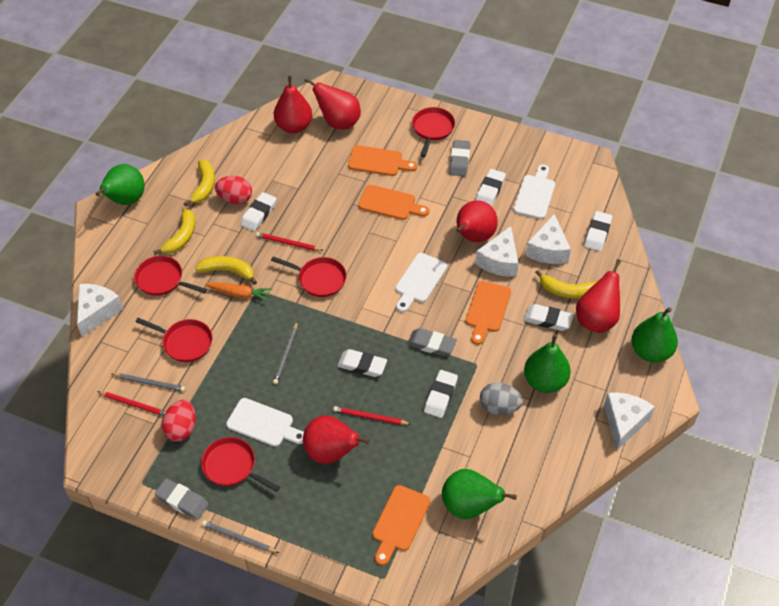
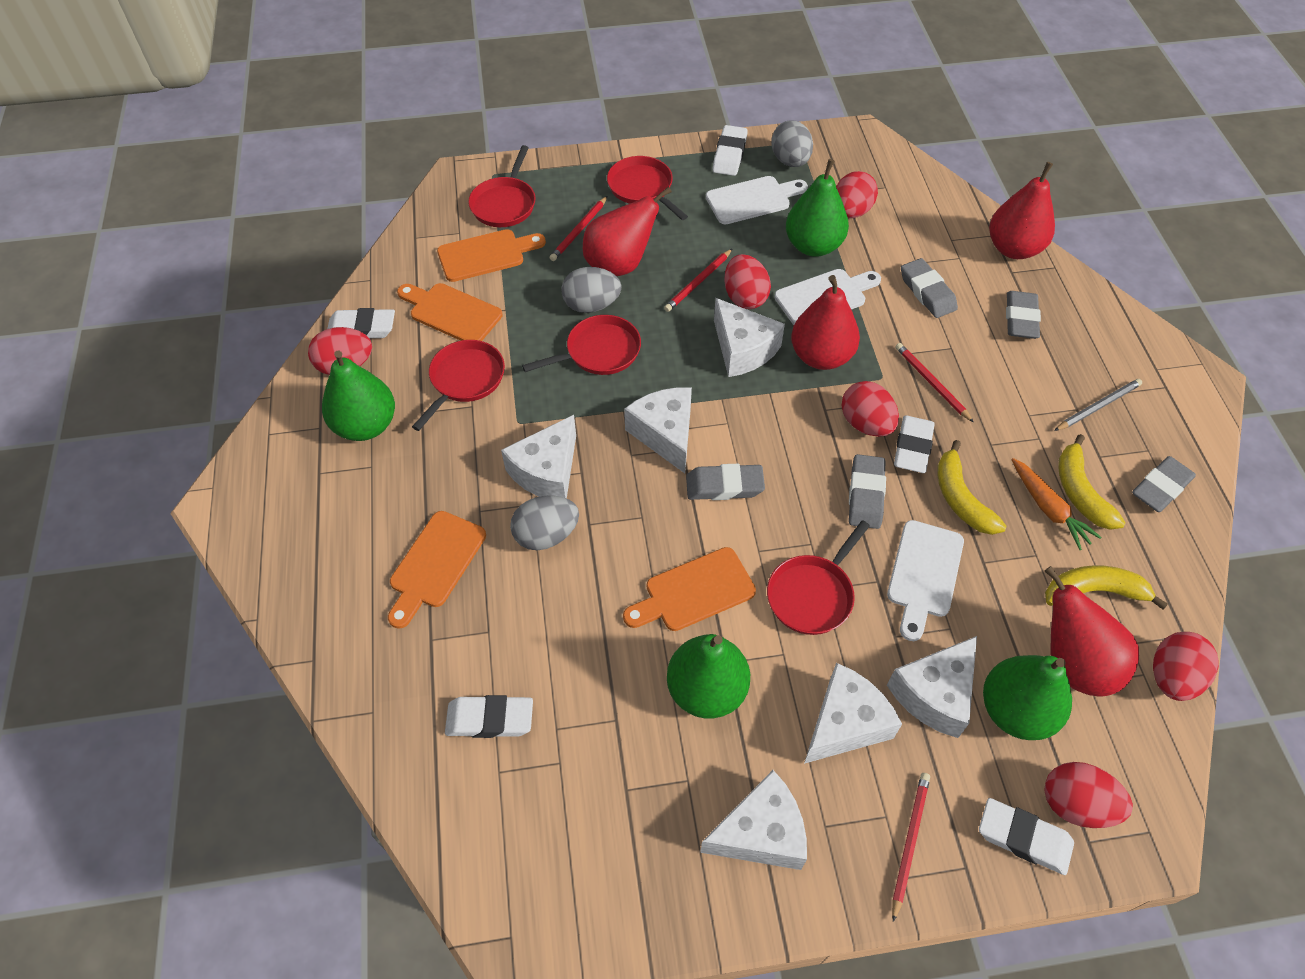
grey egg: [480,383,523,415] = 1 -> [510,496,579,550] [562,267,621,313] [771,121,813,167] = 3
grey eraser: [154,478,209,520] [407,328,457,356] [449,140,470,176] = 3 -> [686,464,765,500] [849,454,886,529] [901,258,958,318] [1006,291,1041,339] [1132,456,1196,512] = 5
grey pencil: [112,373,185,392] [202,520,279,553] [273,321,298,384] = 3 -> [1054,379,1142,431] = 1
red egg: [161,400,196,442] [215,176,252,205] = 2 -> [308,327,372,375] [724,254,771,309] [836,171,878,218] [842,381,899,437] [1044,762,1133,828] [1153,632,1219,701] = 6
red pear: [274,76,312,133] [303,416,370,464] [304,78,361,129] [456,200,498,242] [576,259,621,333] = 5 -> [583,186,672,276] [791,275,860,370] [989,162,1055,259] [1045,566,1139,696] = 4
red pencil: [97,391,166,416] [256,232,324,251] [333,406,410,425] = 3 -> [549,196,608,261] [664,249,732,312] [892,773,930,922] [895,343,974,423] = 4
white cheese: [77,284,123,337] [476,226,519,277] [526,214,571,264] [604,392,655,451] = 4 -> [501,415,576,498] [624,387,692,473] [700,770,807,870] [714,298,785,377] [804,663,902,764] [887,636,977,738] = 6
white eraser: [240,192,276,231] [337,349,387,377] [424,370,458,418] [475,169,506,206] [524,304,573,331] [584,211,612,252] = 6 -> [327,308,395,338] [445,695,533,738] [713,125,748,176] [894,415,935,473] [979,798,1074,875] = 5
yellow banana: [153,209,195,255] [184,160,215,206] [195,256,257,285] [535,270,596,299] = 4 -> [937,440,1006,535] [1045,565,1168,610] [1058,434,1126,530] = 3

